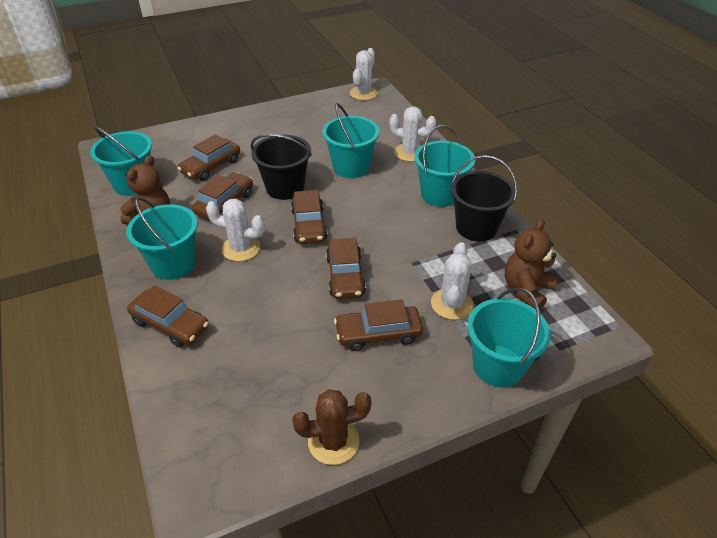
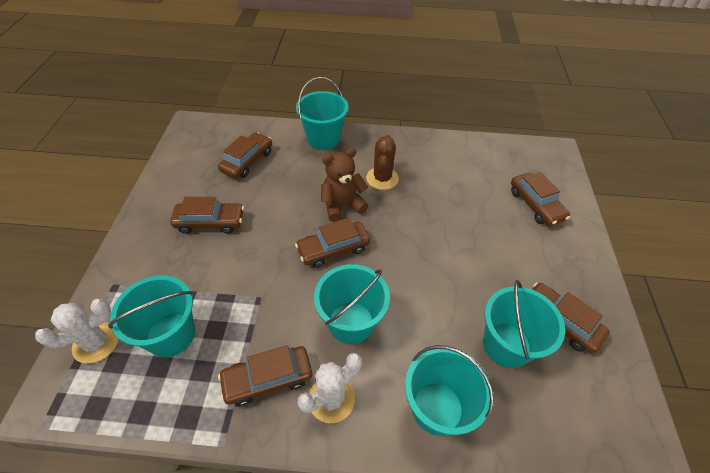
black bucket: [251,134,312,200] [451,155,517,241] = 2 -> none = 0
brown teddy bear: [120,155,170,225] [505,219,558,309] = 2 -> [321,148,369,222] = 1
white cactus: [206,199,265,261] [350,48,378,100] [389,106,437,162] [431,242,474,320] = 4 -> [35,299,119,364] [298,353,362,423] = 2

